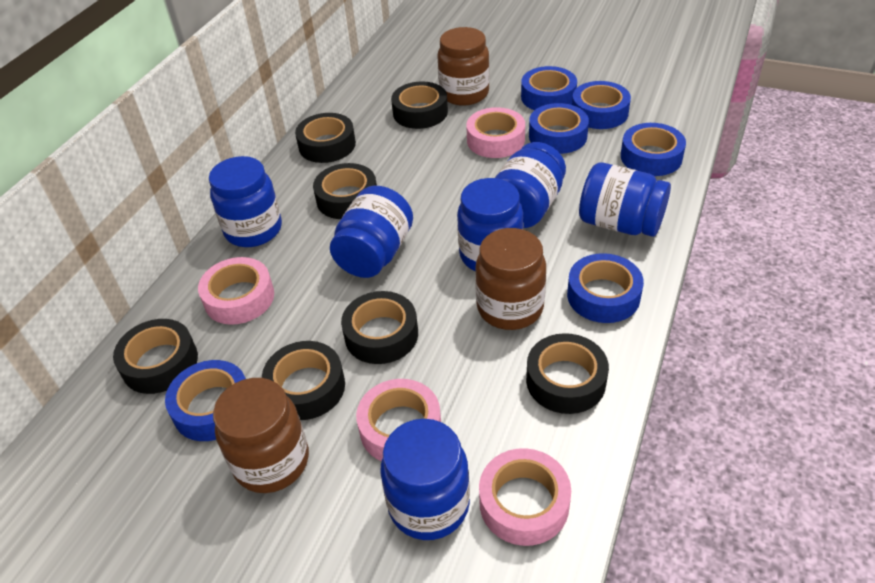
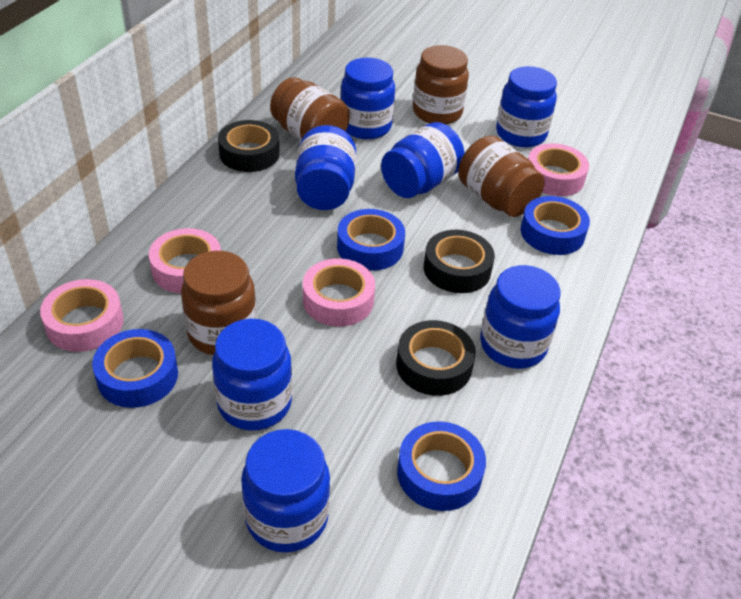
black tape: [113,319,198,394] [262,341,345,420] [295,113,356,163] [313,163,377,219] [341,291,418,364] [391,81,448,129] [526,333,609,414] = 7 -> [218,120,279,172] [396,320,476,396] [424,230,495,293] = 3
blue jar: [209,156,282,247] [330,186,413,278] [380,419,470,540] [457,178,523,271] [495,142,566,228] [579,162,671,237] = 6 -> [212,319,292,431] [241,429,330,553] [295,125,356,210] [340,58,395,139] [381,122,465,198] [480,265,561,369] [496,66,557,148] = 7
blue tape: [165,360,246,441] [521,66,577,110] [529,103,589,154] [567,253,644,323] [572,81,631,129] [621,123,686,176] = 6 -> [92,329,178,408] [337,209,405,271] [397,421,486,511] [520,196,590,255] = 4
brown jar: [213,378,309,493] [437,27,490,106] [475,228,546,330] = 3 -> [181,251,257,355] [270,77,349,140] [413,45,469,124] [458,135,545,217] = 4

